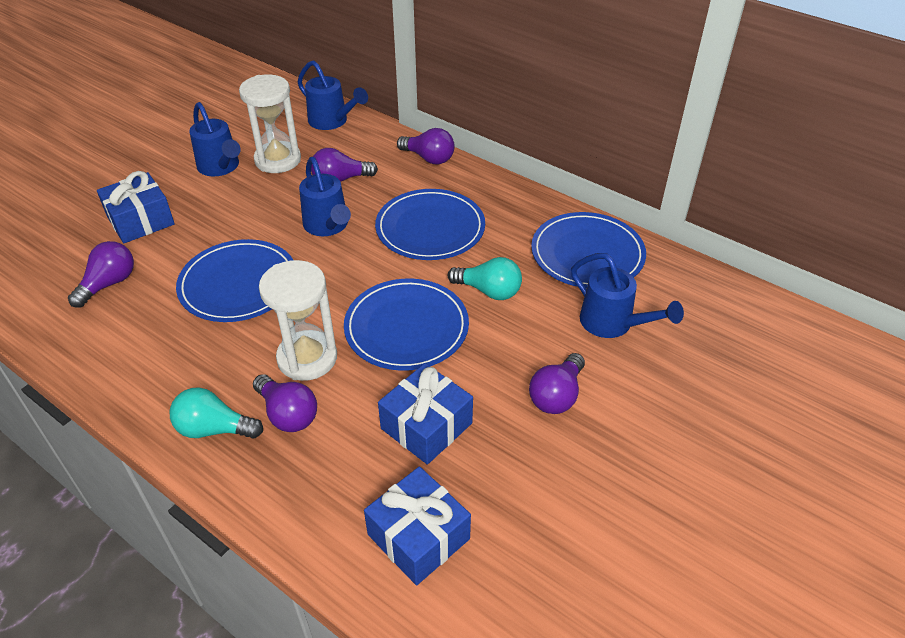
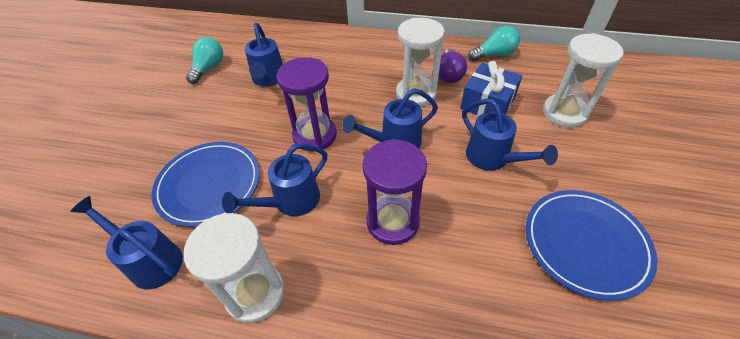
blue gift: [97,171,175,243] [364,466,471,585] [378,363,473,464] = 3 -> [460,61,522,116] = 1
blue plate: [176,239,293,322] [344,278,469,371] [375,189,485,260] [531,212,646,288] = 4 -> [152,142,260,227] [525,190,657,301] = 2
blue watering can: [189,102,241,176] [298,60,368,130] [299,157,351,236] [571,253,684,338] = 4 -> [71,196,183,289] [222,143,327,216] [245,23,283,86] [343,88,438,148] [462,99,558,171] = 5
purple hourglass: none = 0 -> [276,57,337,152] [363,139,427,245] = 2
purple light bulb: [68,241,134,308] [253,374,317,432] [311,148,378,182] [397,128,455,164] [529,353,585,414] = 5 -> [439,49,467,83] = 1
white hourglass: [239,75,301,173] [259,260,337,381] = 2 -> [184,213,285,323] [396,18,445,107] [543,33,624,128] = 3

